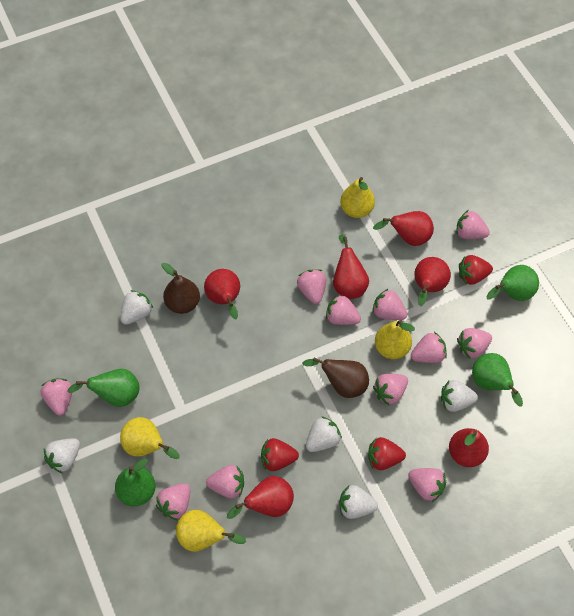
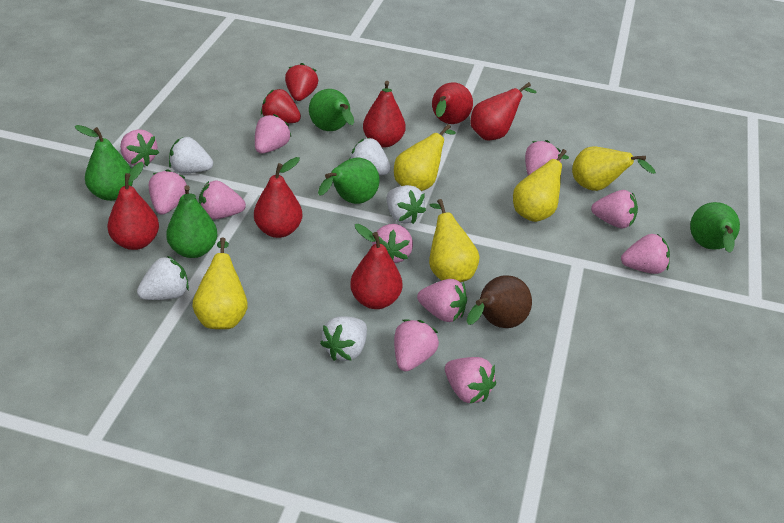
brown pear: [162,263,200,314] [302,357,369,398] = 2 -> [467,275,532,328] = 1
green pear: [67,369,140,407] [115,458,156,506] [472,353,523,407] [487,265,539,301] = 4 -> [75,125,133,201] [166,185,217,258] [309,89,354,131] [318,158,380,204] [690,202,740,253] = 5
red strawberry: [261,438,299,471] [368,437,406,470] [459,255,493,285] = 3 -> [261,89,301,123] [285,63,318,101] = 2
yellow pear: [120,417,179,459] [176,510,246,552] [340,177,375,218] [375,320,415,359] = 4 -> [192,238,247,329] [394,124,456,191] [429,199,480,282] [513,149,569,222] [572,146,656,191] = 5

